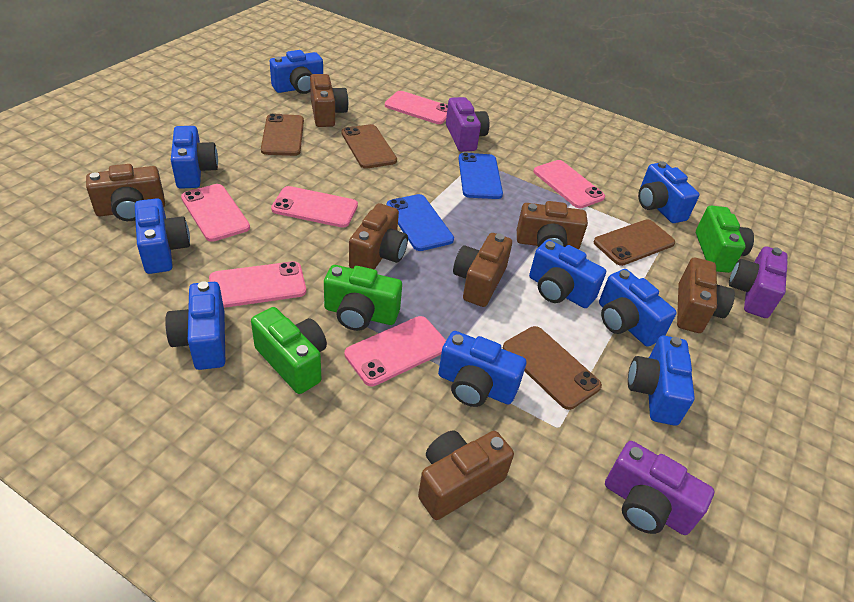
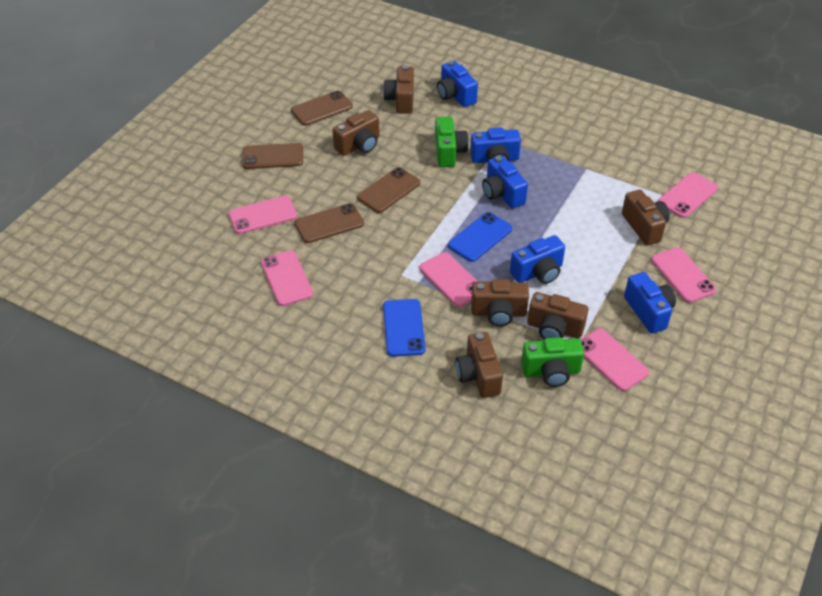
blue camera: [135,198,190,274] [165,281,225,370] [171,126,218,189] [270,50,323,94] [438,331,526,407] [529,239,606,308] [599,269,677,347] [628,336,695,426] [638,161,700,223] = 9 -> [437,61,478,107] [470,128,521,163] [482,156,528,209] [510,235,565,284] [624,272,676,334] = 5
brown camera: [86,164,165,221] [310,74,348,127] [349,203,408,270] [418,431,514,520] [453,233,512,307] [517,201,588,250] [677,258,735,333] = 7 -> [333,110,379,156] [383,65,414,114] [456,332,503,398] [471,279,529,326] [527,292,588,339] [622,190,670,245] = 6
green camera: [251,307,327,394] [324,265,402,331] [696,206,754,273] = 3 -> [435,117,469,167] [521,337,584,387] = 2
purple camera: [446,97,489,152] [605,441,714,535] [729,246,788,318] = 3 -> none = 0

